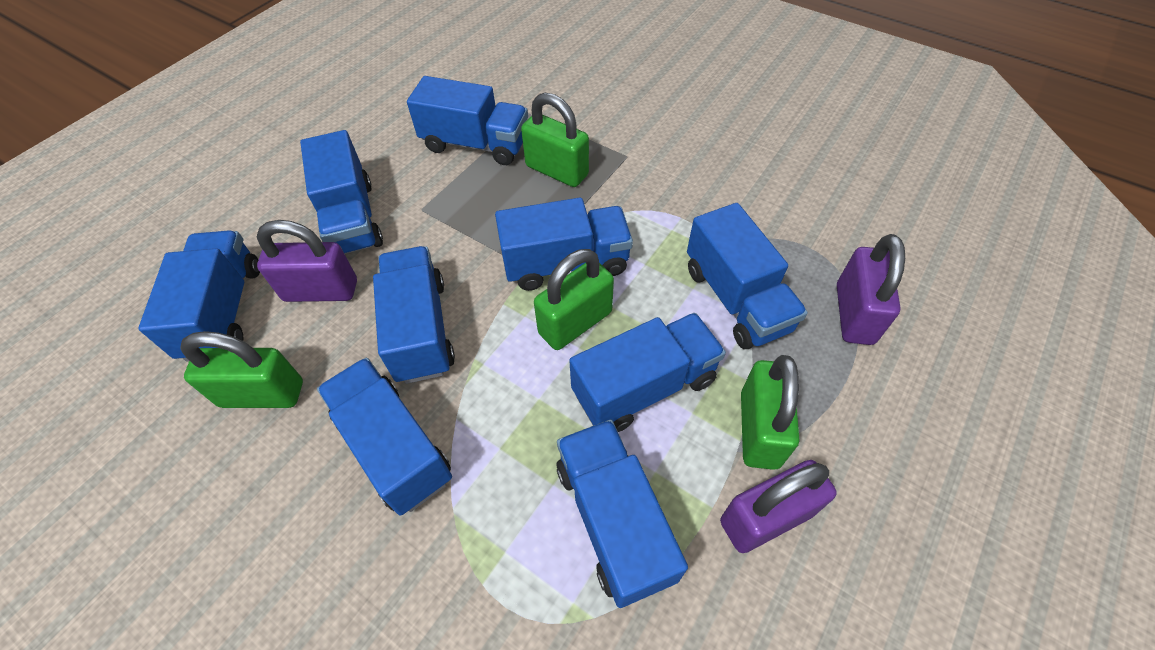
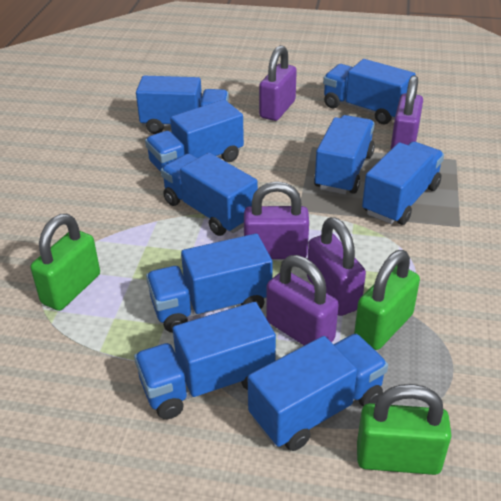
green padlock: [180,331,303,408] [521,93,589,187] [534,249,614,350] [741,355,799,470] = 4 -> [30,214,100,311] [354,250,420,350] [357,384,451,475] = 3
purple padlock: [257,220,357,302] [720,460,837,553] [837,234,905,345] = 3 -> [244,181,309,259] [259,45,297,121] [266,255,339,345] [307,217,366,316] [391,75,423,149] = 5

